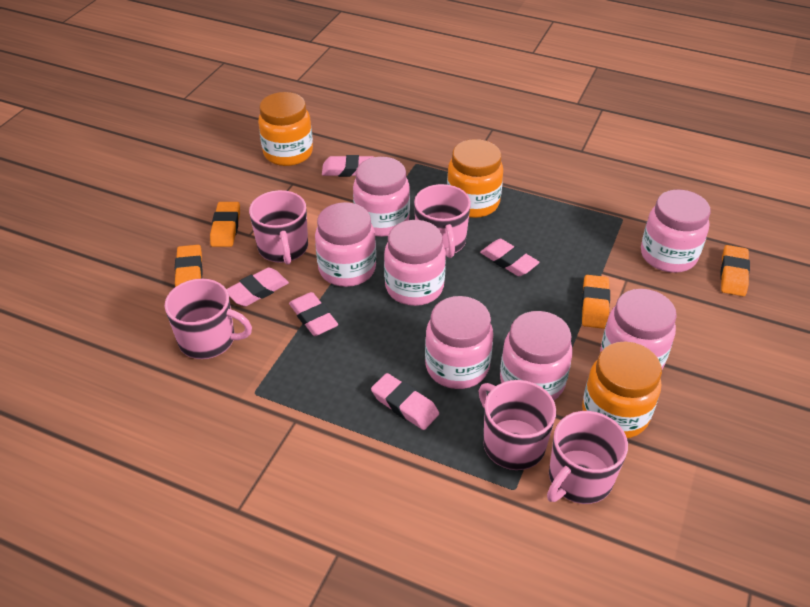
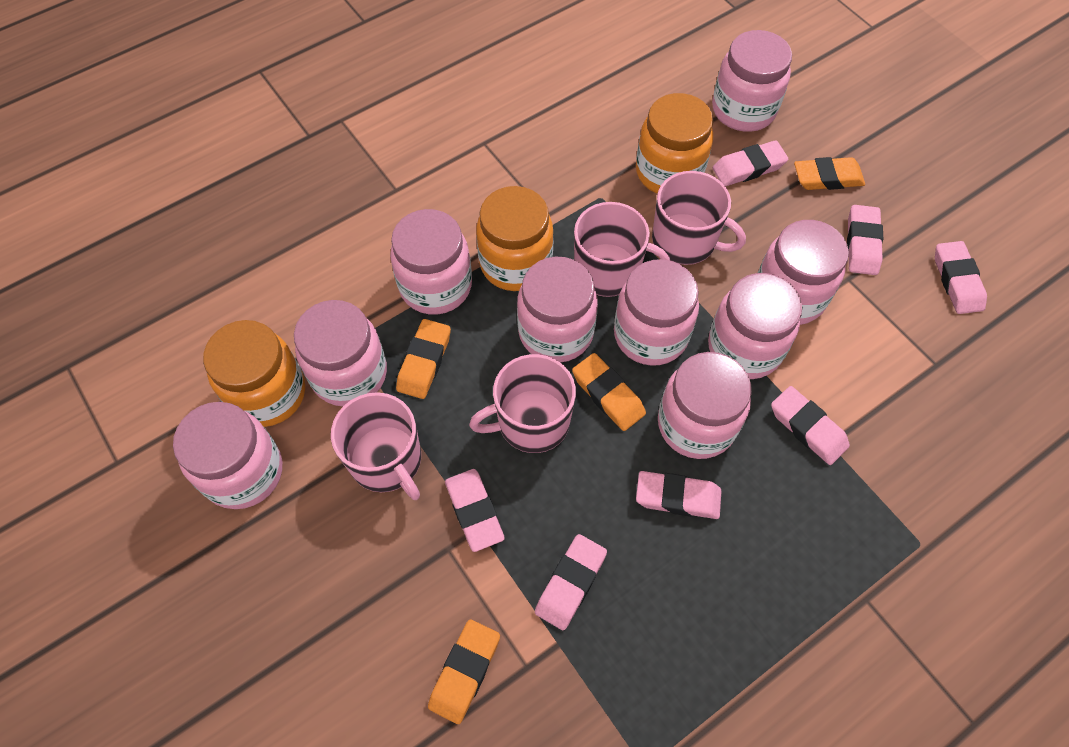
pink eraser: [226,267,289,306] [289,292,338,336] [322,155,374,177] [371,373,439,430] [480,239,540,276] = 5 -> [445,469,504,552] [535,534,607,630] [636,471,721,519] [712,141,788,186] [771,386,850,465] [847,205,883,275] [935,241,987,314] = 7
pink jar: [315,202,376,287] [353,157,410,237] [384,220,446,306] [425,296,493,389] [500,311,573,400] [600,289,677,369] [641,190,710,273] = 7 -> [173,402,282,509] [294,300,387,406] [390,209,472,315] [517,257,598,363] [614,259,699,366] [658,352,752,459] [708,273,802,379] [712,30,792,132] [758,220,849,325] = 9
pink mug: [165,279,252,359] [249,190,308,265] [414,184,471,258] [479,380,556,470] [547,411,628,504] = 5 -> [331,392,421,500] [469,354,576,453] [574,202,670,297] [652,171,746,265] = 4

